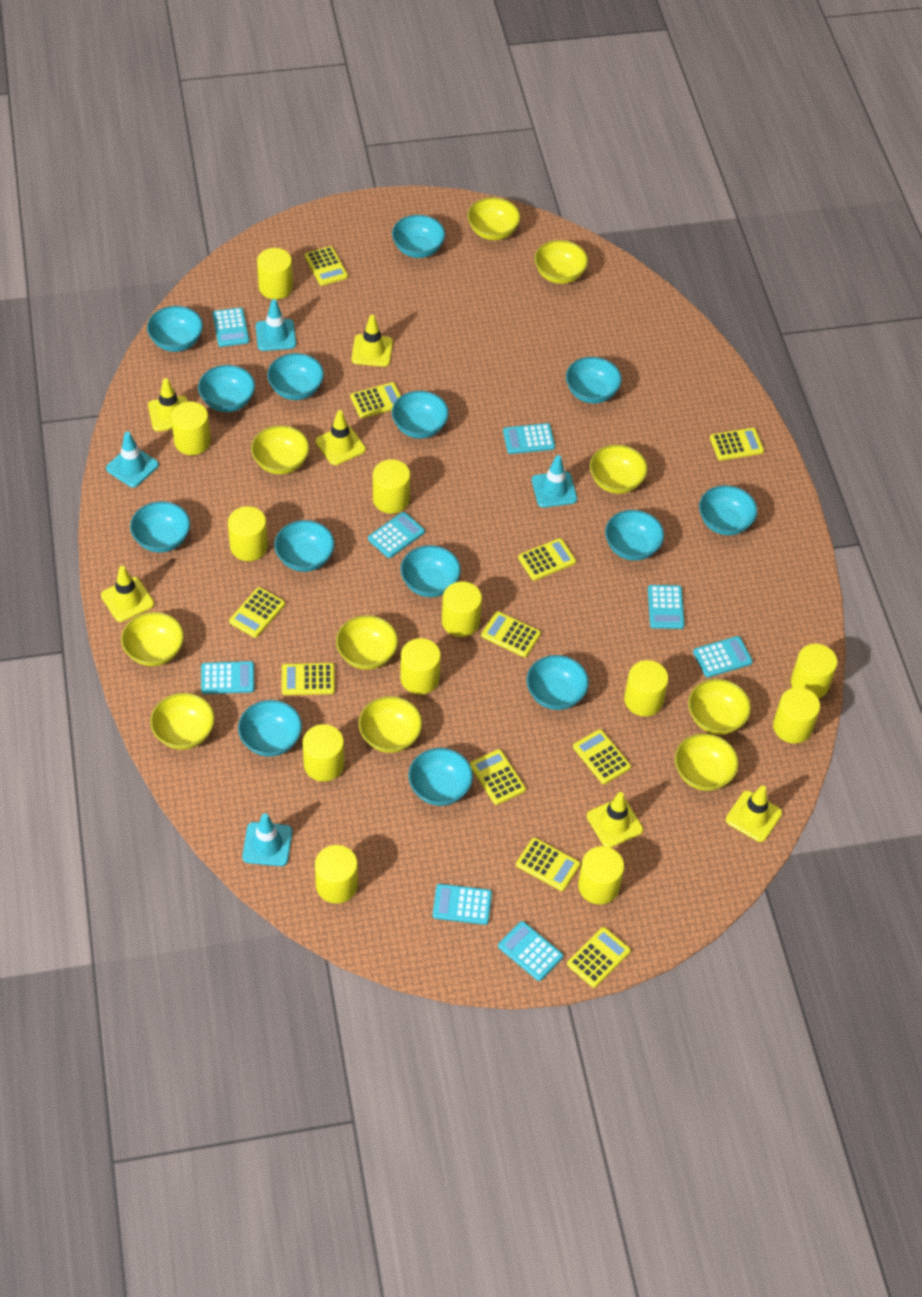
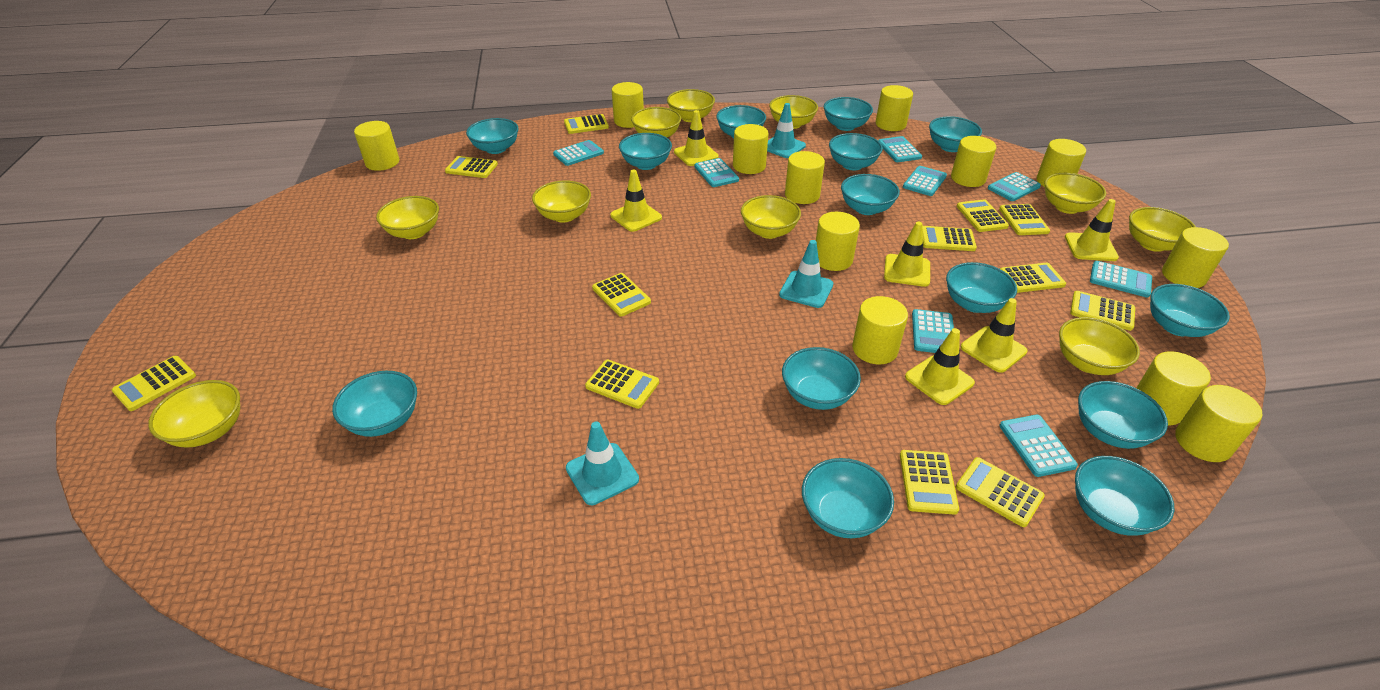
turquoise traffic cone: [106,432,159,488] [242,813,292,866] [256,299,296,351] [532,455,577,508] = 4 -> [566,421,639,505] [767,103,806,158] [779,240,833,308] = 3
yellow calculator: [229,587,285,638] [282,663,335,695] [305,246,348,286] [350,382,401,418] [470,749,526,805] [481,611,541,657] [516,837,580,891] [518,538,576,581] [567,927,631,988] [573,729,631,784] [710,428,764,461] = 11 -> [112,356,196,411] [445,156,498,178] [564,114,609,134] [585,360,659,409] [592,273,651,317] [900,450,959,515] [923,226,977,251] [956,457,1045,527] [957,199,1009,232] [999,204,1050,235] [1000,263,1066,293] [1070,291,1135,331] = 12

